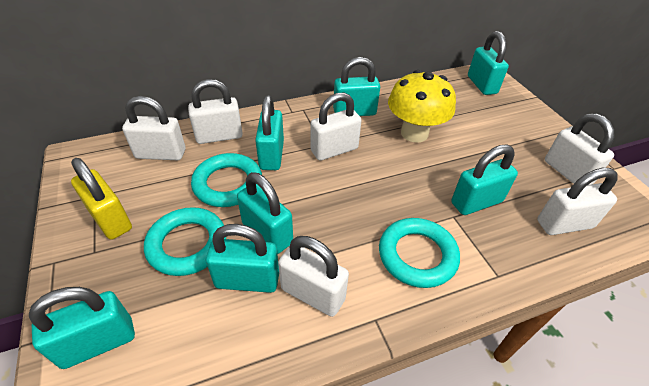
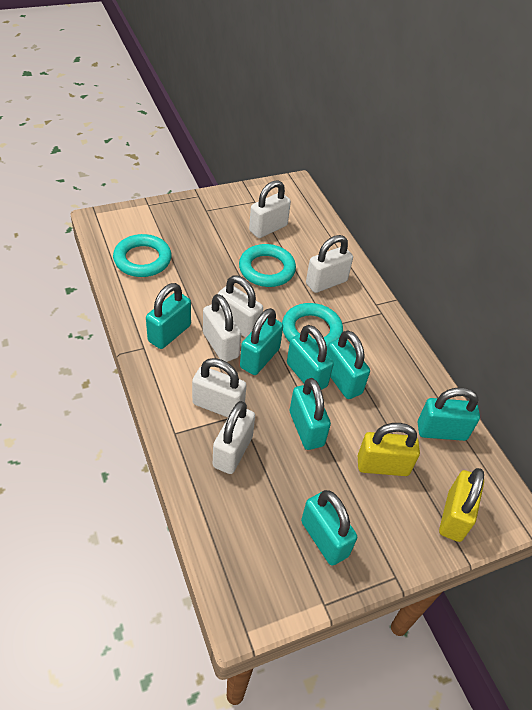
yellow mushroom: [388,70,456,143] = 1 -> none = 0
yellow padlock: [71,158,132,240] = 1 -> [358,423,420,476] [439,468,484,542] = 2

